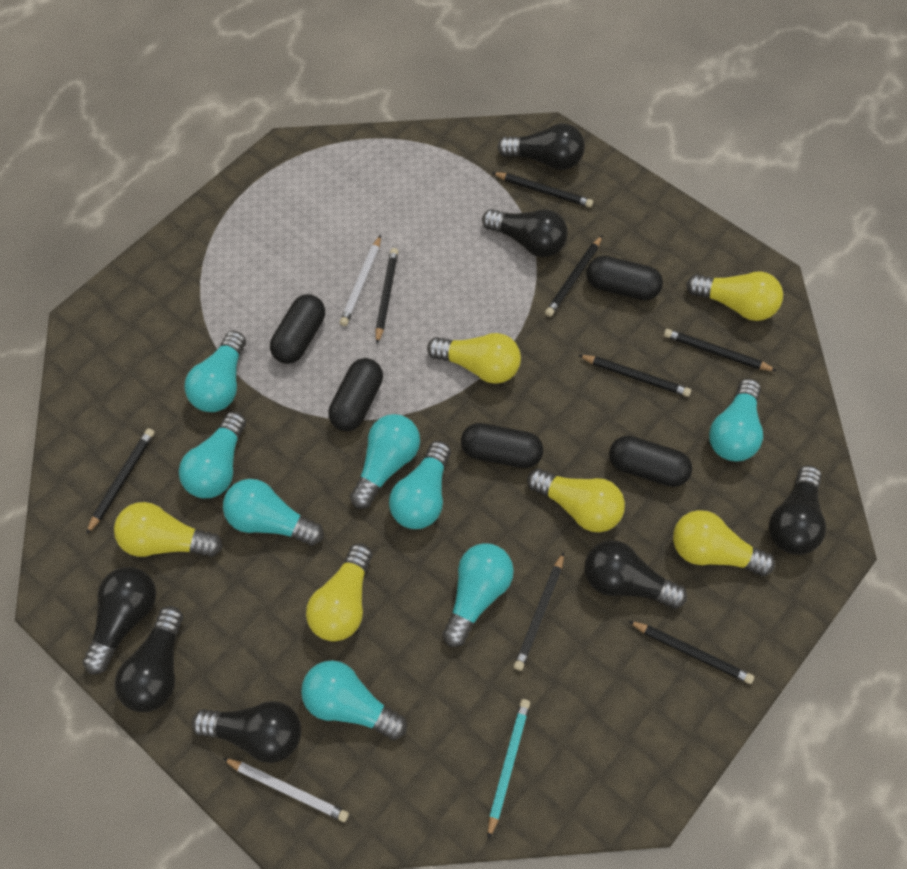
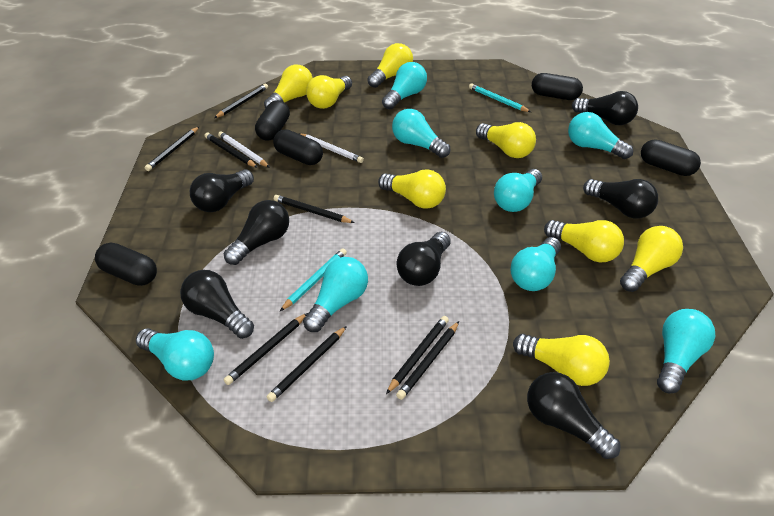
turquoise pencil: [488,699,530,839] = 1 -> [280,248,347,311] [469,84,531,112] = 2
yellow light bulb: [114,502,223,557] [306,543,372,641] [427,333,521,384] [527,469,625,532] [673,510,775,576] [686,271,783,321] = 6 -> [264,65,312,109] [306,75,352,109] [367,43,413,88] [378,169,446,209] [476,122,536,158] [513,334,610,386] [544,220,624,262] [620,226,683,292] = 8

